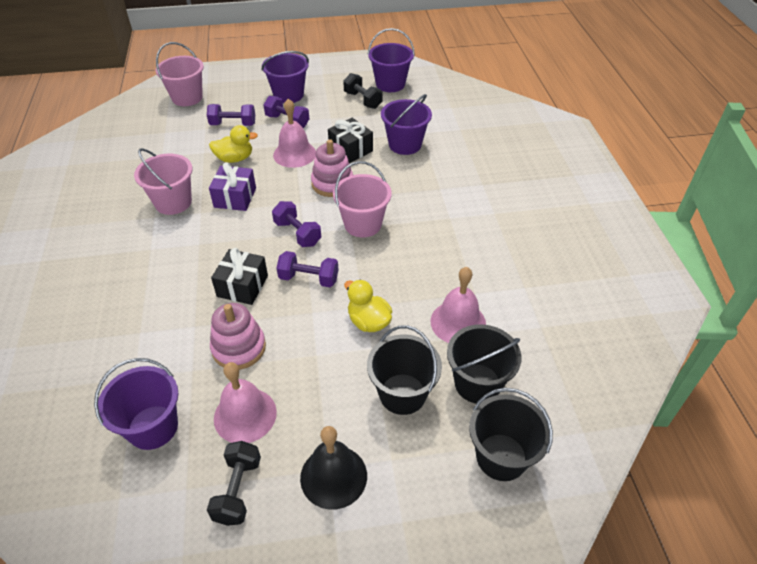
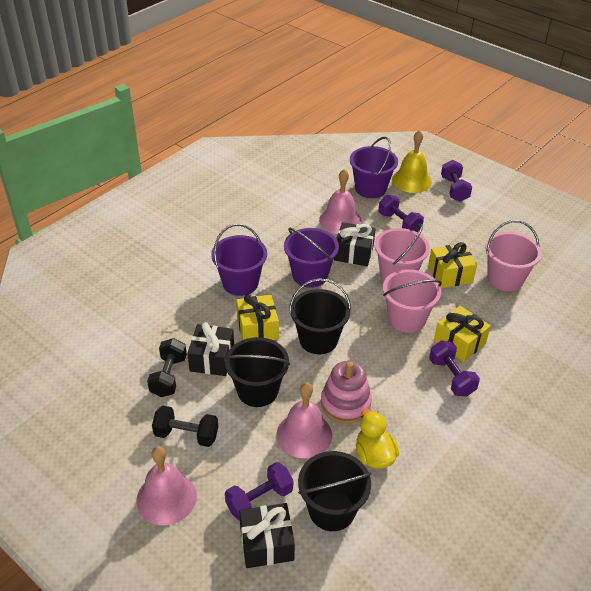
black bell: [300,426,367,510] = 1 -> none = 0
black gift: [211,248,268,305] [328,118,373,163] = 2 -> [187,322,234,376] [239,503,295,568] [334,222,376,266] = 3
pink stacking toy: [210,303,266,370] [311,139,353,197] = 2 -> [321,361,372,424] = 1
purple bucket: [94,358,178,450] [261,51,309,103] [368,28,415,92] [381,94,432,155] = 4 -> [211,224,267,296] [284,228,339,288] [350,137,398,198] = 3
purple gift: [209,162,256,211] = 1 -> none = 0
yellow bell: none = 0 -> [392,130,432,193] = 1
yellow duck: [209,125,258,163] [344,280,392,332] = 2 -> [356,409,399,469] = 1
yellow gift: none = 0 -> [236,295,279,340] [428,242,477,288] [434,306,491,362] = 3

